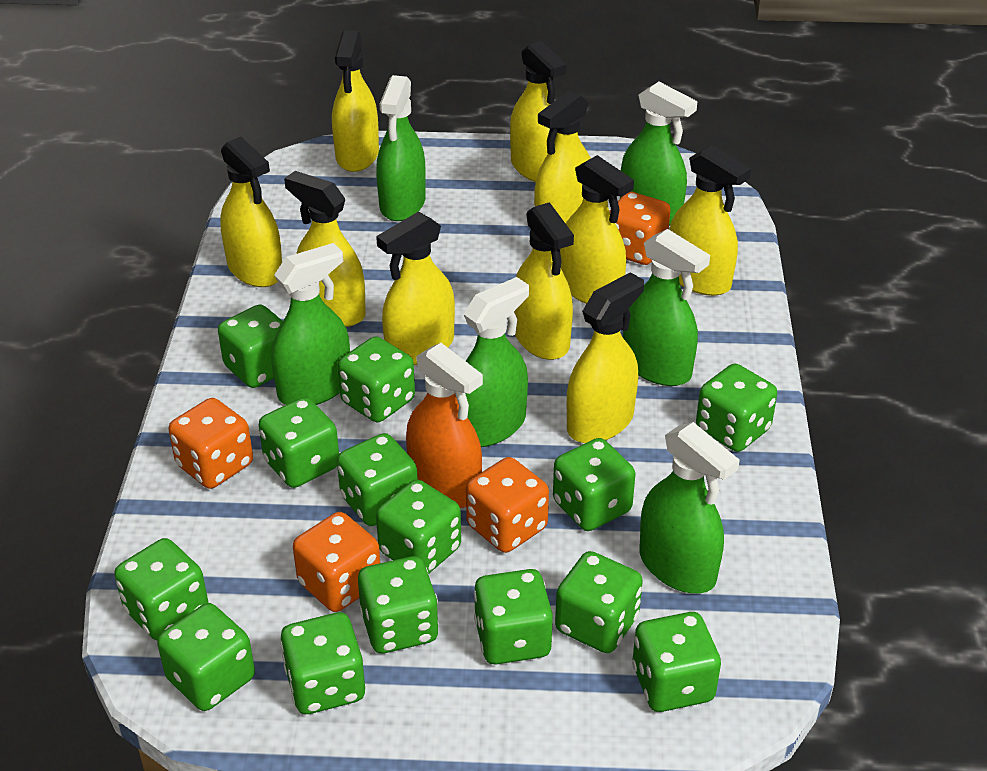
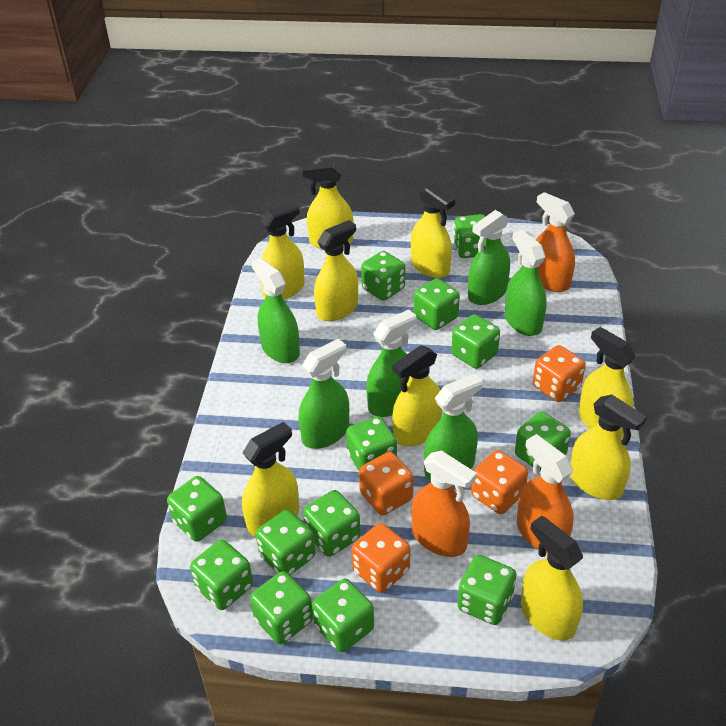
green dice: [114,538,209,640] [157,603,255,711] [218,304,283,388] [259,397,339,488] [280,612,365,714] [337,433,418,526] [338,336,415,422] [358,556,439,653] [376,480,461,574] [474,569,553,664] [553,438,635,531] [555,551,643,653] [632,612,721,712] [696,364,777,452] = 14 -> [167,476,227,542] [190,540,253,610] [250,571,313,644] [256,509,315,575] [303,490,361,557] [312,579,374,652] [346,416,397,470] [361,251,405,301] [414,278,460,330] [451,314,500,369] [453,214,486,258] [457,555,516,625] [515,411,571,472] = 13
orange spray bottle: [406,343,483,508] = 1 -> [411,450,477,557] [517,434,573,553] [536,192,575,292] = 3
yellow spray bottle: [220,137,282,287] [284,171,366,327] [332,30,379,172] [376,211,455,365] [510,41,567,182] [514,202,574,360] [534,91,591,224] [560,155,634,304] [567,272,644,443] [669,145,751,296] = 10 -> [242,422,299,537] [260,202,305,300] [303,162,353,249] [314,220,358,321] [392,345,442,447] [411,184,455,278] [521,516,583,641] [570,395,646,500] [579,327,636,437] = 9

